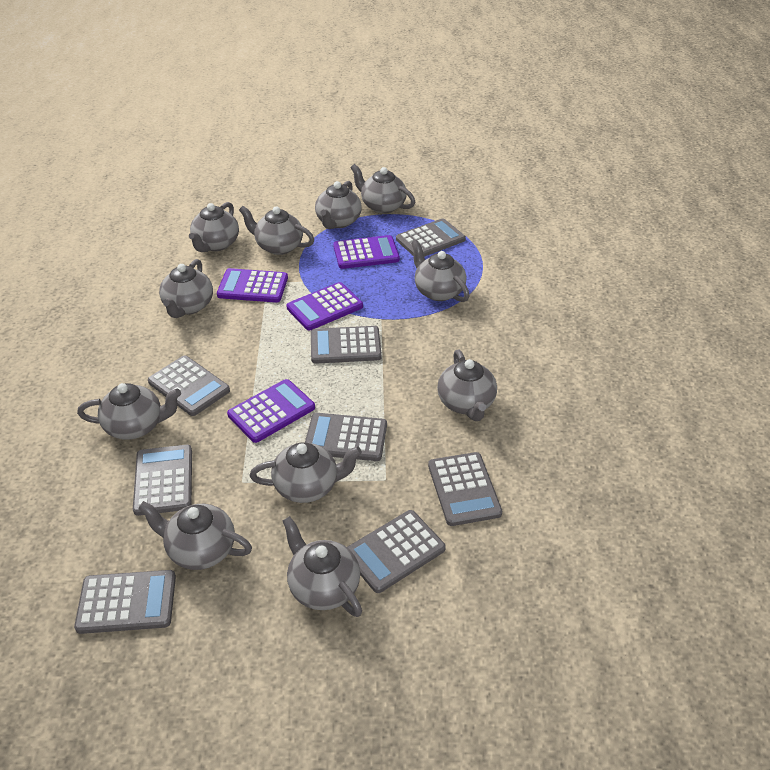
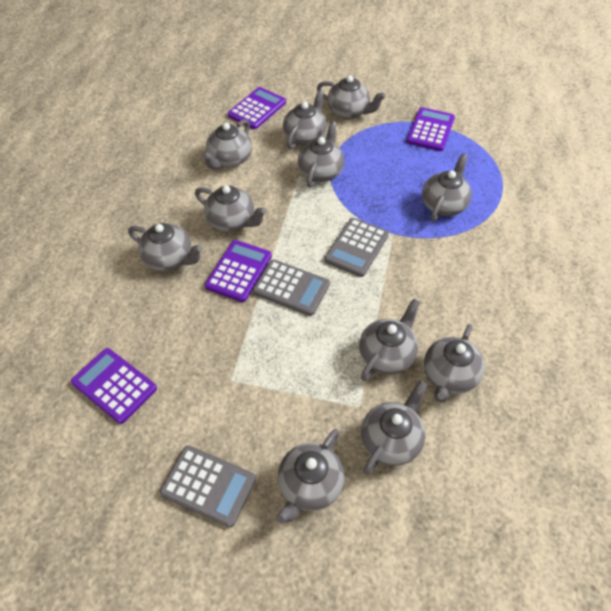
grey calculator: [74,570,176,634] [133,445,192,516] [148,355,230,416] [305,413,387,461] [311,326,382,364] [347,510,446,593] [396,218,466,257] [428,452,502,526] = 8 -> [160,445,256,527] [253,260,330,316] [325,218,389,277] = 3

